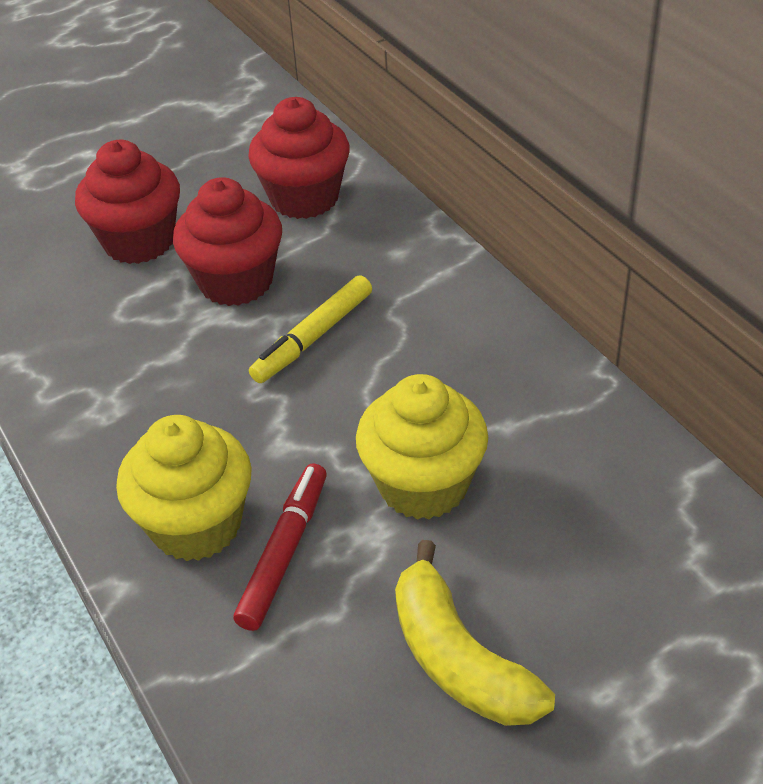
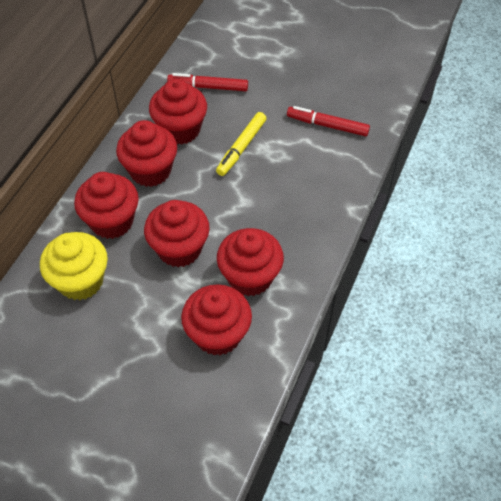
red cupcake: [75,140,180,264] [173,177,282,306] [248,97,350,219] = 3 -> [74,172,139,239] [116,120,177,187] [144,200,210,267] [149,79,207,145] [181,284,252,356] [217,228,284,296] = 6
red marker: [233,463,327,631] = 1 -> [167,73,248,91] [287,106,370,136] = 2
yellow banana: [395,540,555,726] = 1 -> none = 0
yellow cupcake: [116,415,252,561] [356,374,488,520] = 2 -> [40,232,108,300] = 1

